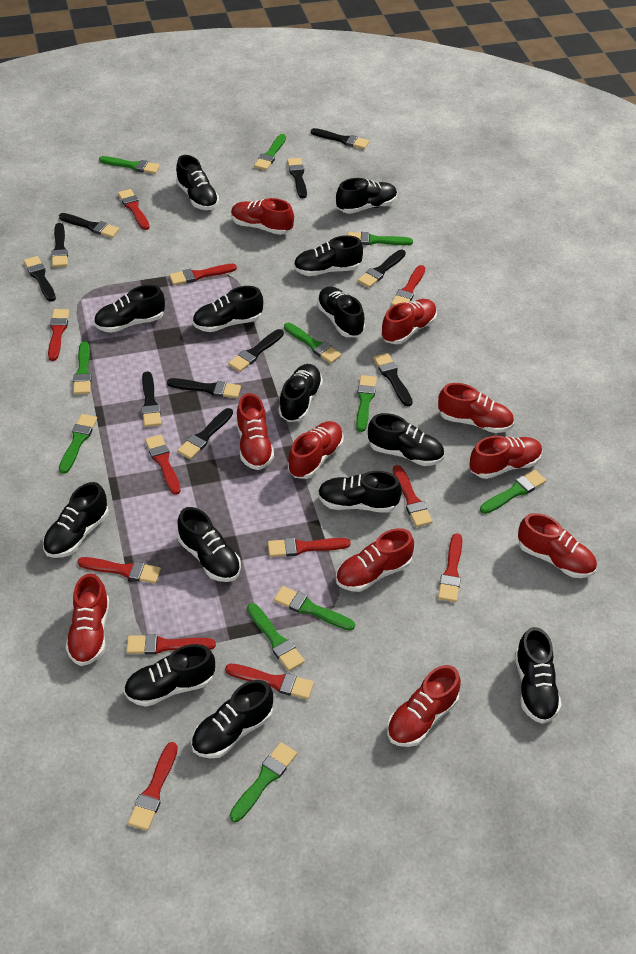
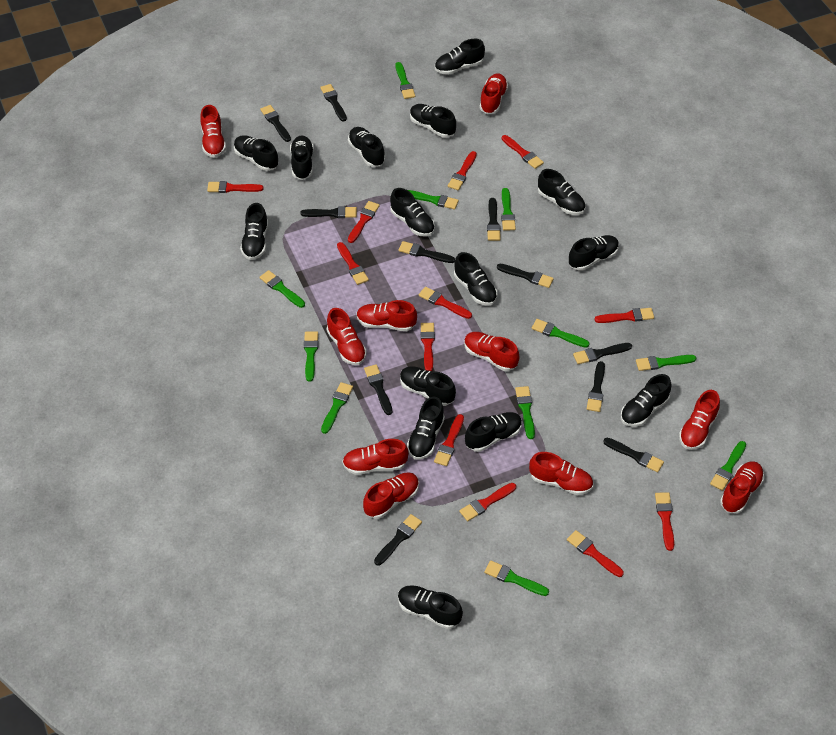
black shoe: [43,482,108,558] [94,285,165,333] [124,644,215,707] [176,155,219,210] [177,507,241,582] [191,680,273,758] [192,286,263,332] [278,364,323,422] [294,235,363,276] [317,286,365,337] [318,471,402,513] [336,178,397,214] [368,413,444,466] [515,627,561,724] = 14 -> [234,135,279,171] [240,203,268,260] [290,136,314,180] [348,127,385,167] [390,188,435,237] [398,585,463,629] [400,366,456,406] [407,397,445,460] [410,104,456,138] [435,39,485,75] [454,252,497,306] [465,412,522,452] [538,169,585,215] [568,235,619,271] [621,374,672,427] = 15

